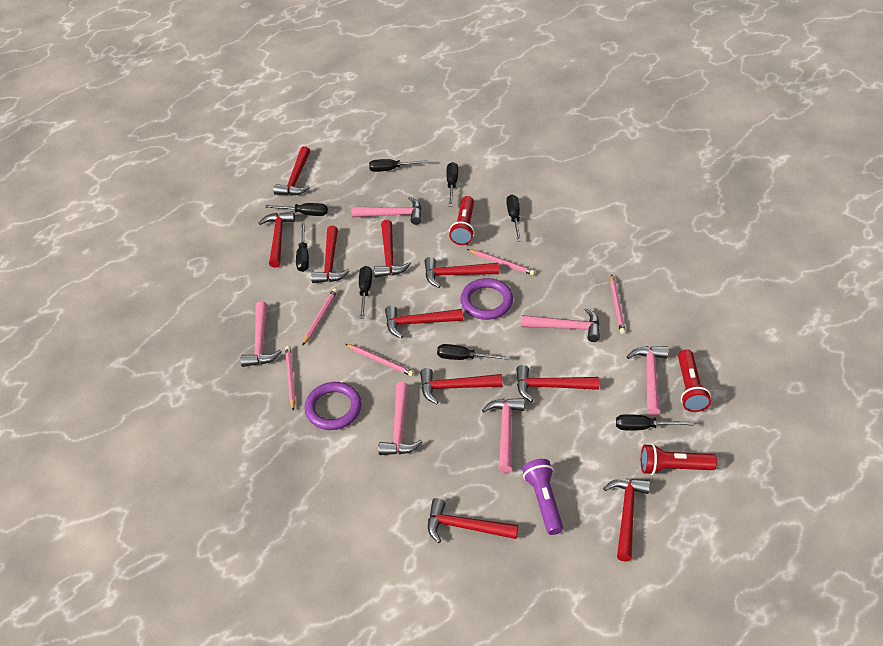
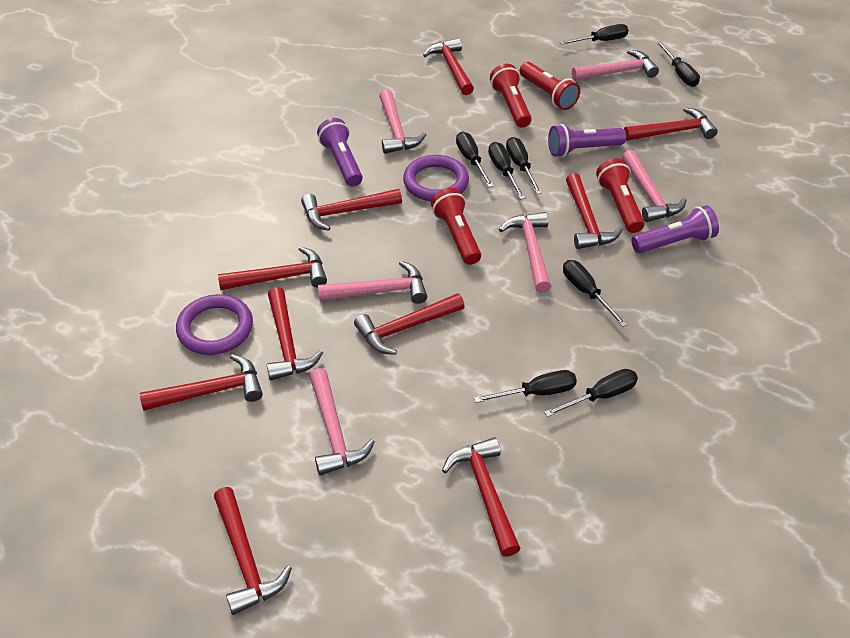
pink pencil: [285,346,295,411] [302,288,338,346] [345,344,414,376] [467,249,535,275] [610,274,626,334] = 5 -> none = 0
purple flashlight: [522,459,563,535] = 1 -> [317,118,363,186] [548,124,626,157] [631,205,719,253] = 3
red flashlight: [449,196,475,245] [641,444,717,475] [678,349,711,412] = 3 -> [431,188,481,265] [490,64,532,128] [520,62,580,110] [596,158,645,233] = 4

